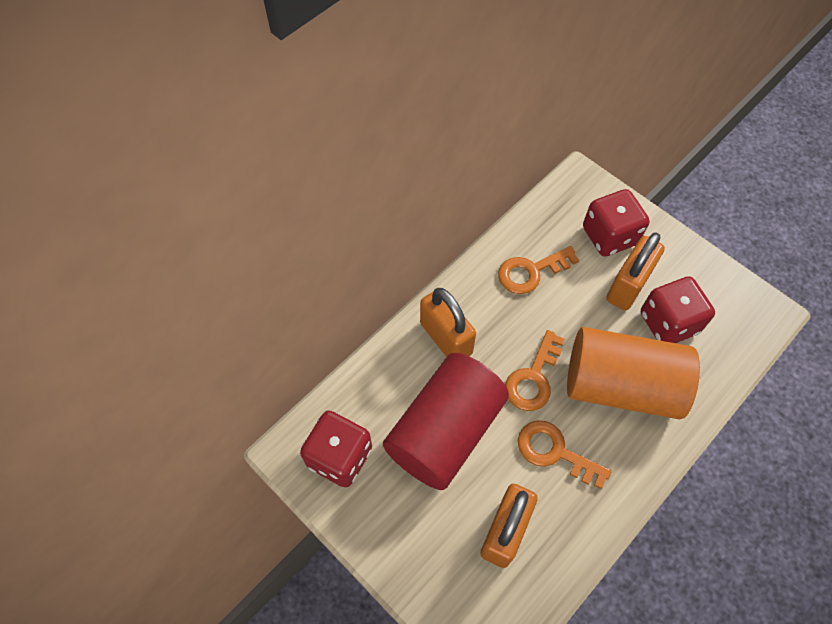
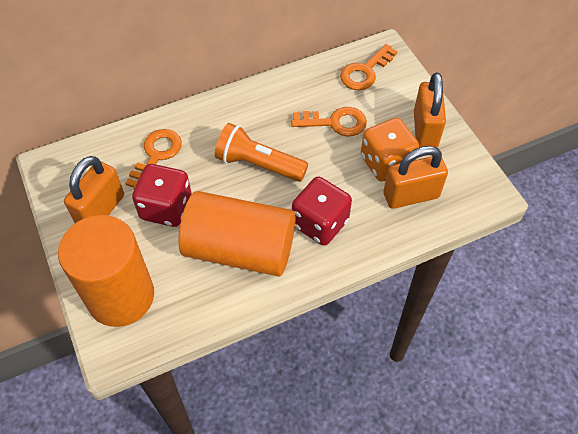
orange cylinder: [567,327,700,419] = 1 -> [58,215,154,327] [179,191,296,277] = 2
orange dice: none = 0 -> [361,118,419,182] = 1
orange flashlight: none = 0 -> [215,123,308,182] = 1
red cylinder: [383,353,509,490] = 1 -> none = 0
red dice: [300,410,372,487] [583,189,650,257] [641,276,715,343] = 3 -> [132,164,192,227] [292,177,352,246] = 2

